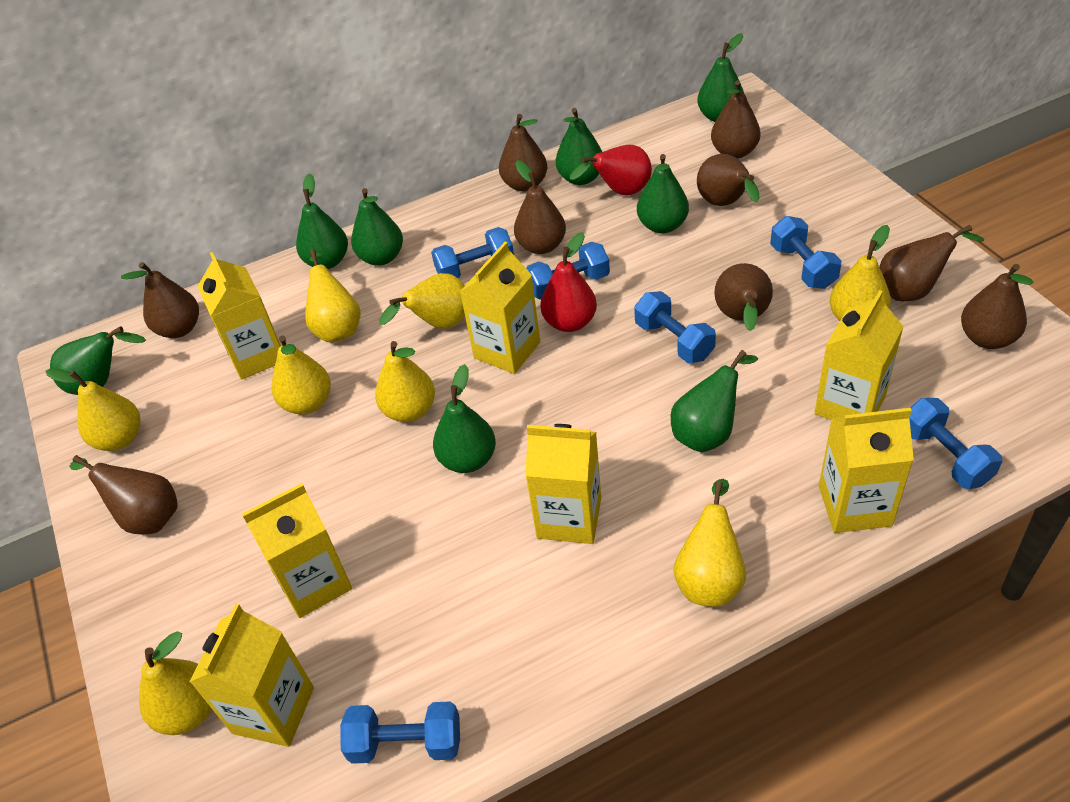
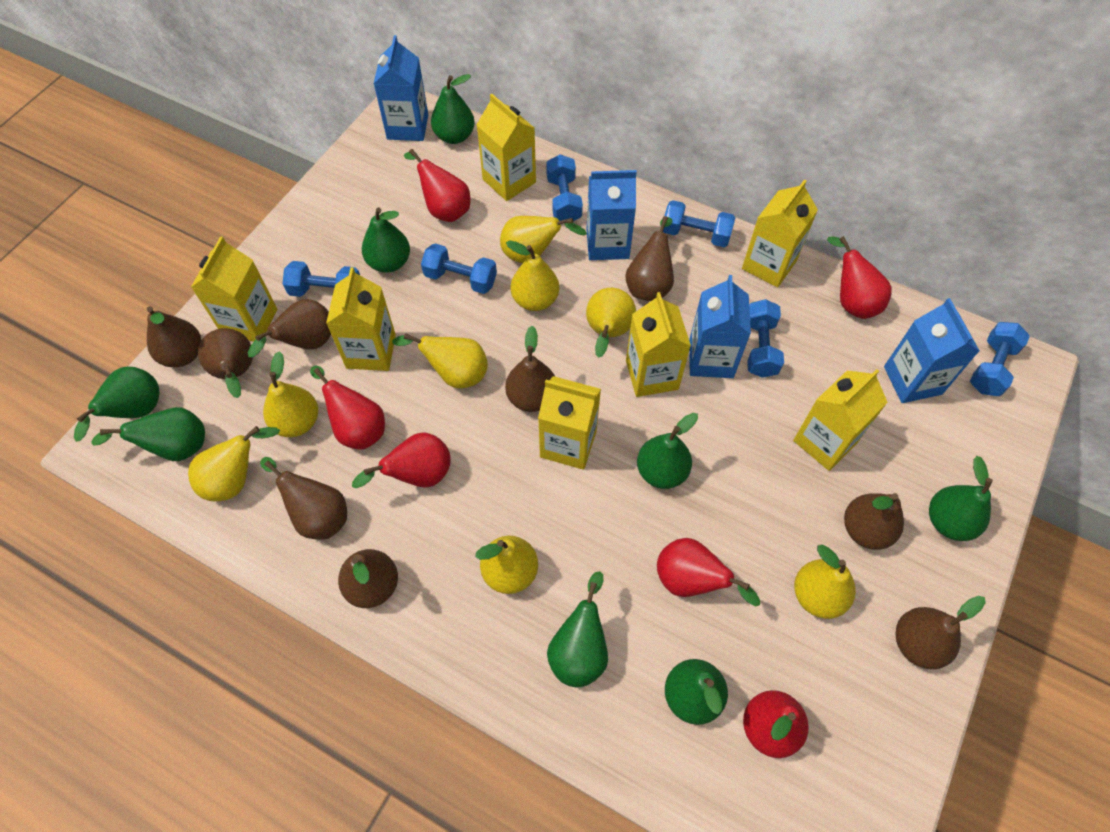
blue carton: none = 0 -> [374,35,428,141] [586,170,637,260] [689,275,751,378] [884,298,980,403] = 4
red pear: [540,232,597,332] [570,145,652,195] = 2 -> [310,366,385,450] [352,433,451,488] [404,149,470,222] [657,538,760,607] [743,690,808,758] [827,236,892,319] = 6

